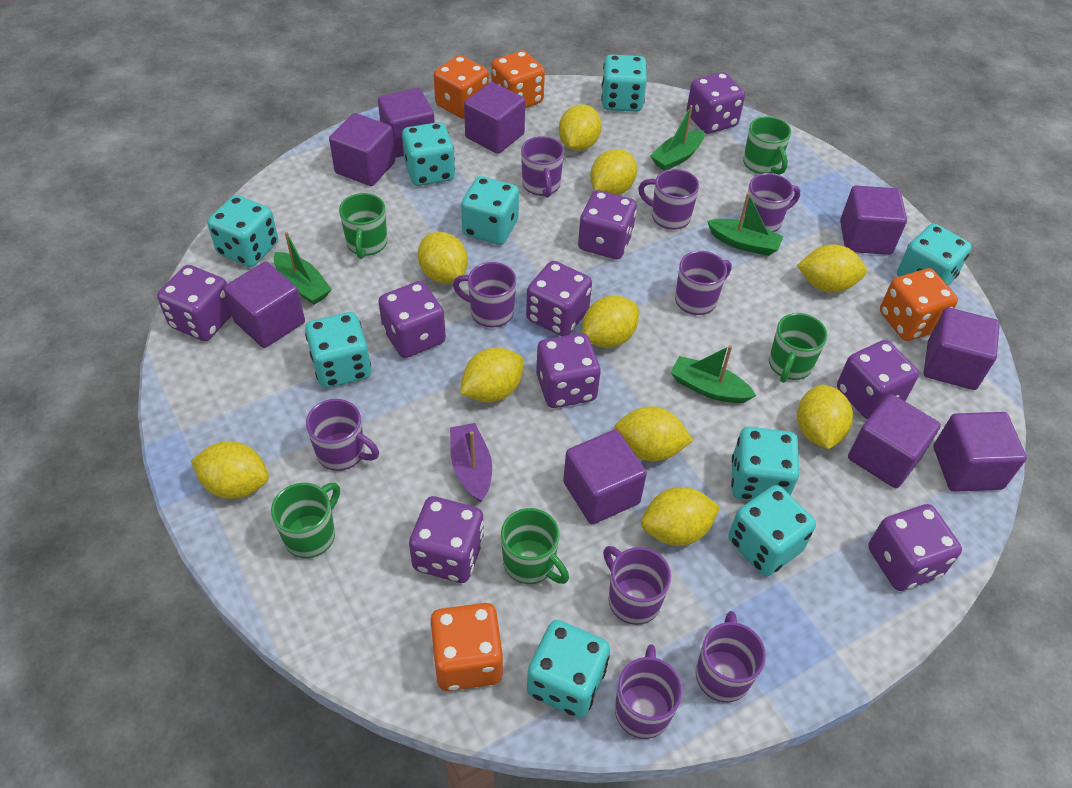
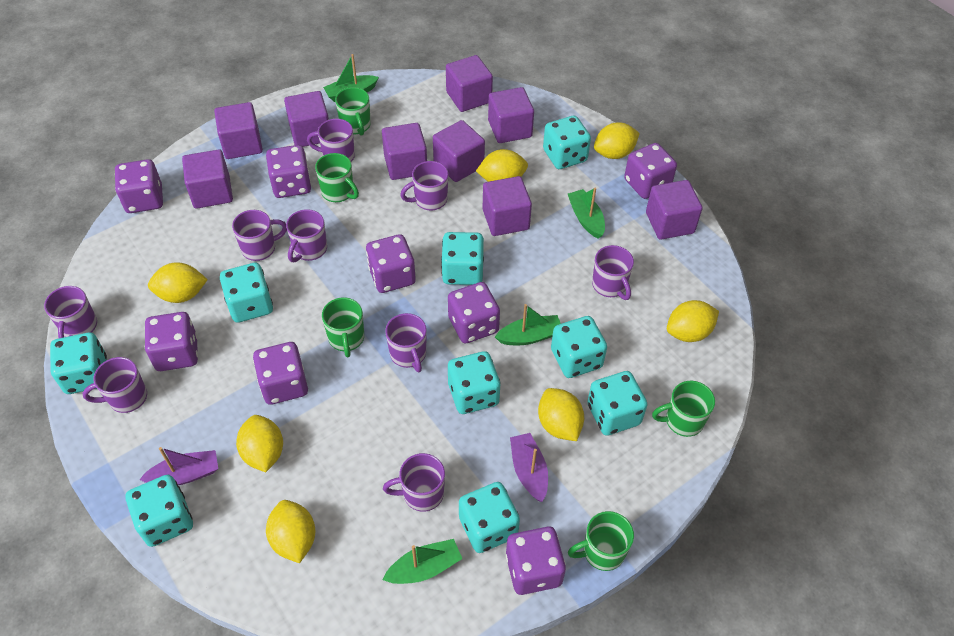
orange dice: [430,603,503,691] [434,55,489,119] [491,50,545,108] [880,268,958,341] = 4 -> none = 0
purple boat: [450,423,492,502] = 1 -> [139,447,218,485] [510,433,548,502] = 2
purple dice: [157,265,232,341] [378,281,446,358] [409,496,484,583] [526,261,592,336] [536,333,601,408] [578,190,637,259] [686,72,745,134] [837,340,919,419] [868,504,962,591] = 9 -> [115,159,163,213] [145,312,198,371] [253,342,308,405] [266,145,311,198] [366,234,416,293] [448,282,500,343] [506,527,566,595] [624,143,677,199] = 8
yellow lemon: [191,441,269,499] [418,232,468,284] [460,348,524,402] [559,104,602,151] [582,296,639,348] [590,149,637,195] [614,406,693,461] [641,487,720,546] [797,244,867,293] [797,385,853,449] = 10 -> [148,262,208,303] [236,415,283,472] [266,500,315,563] [476,149,528,182] [538,388,584,441] [594,122,640,159] [667,300,719,342] = 7

